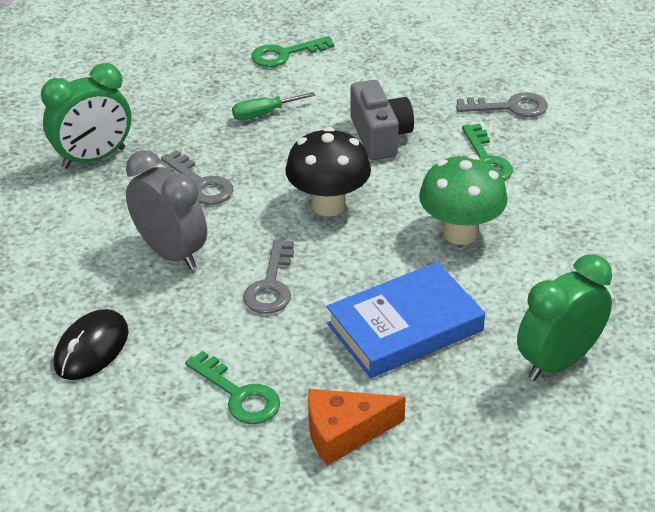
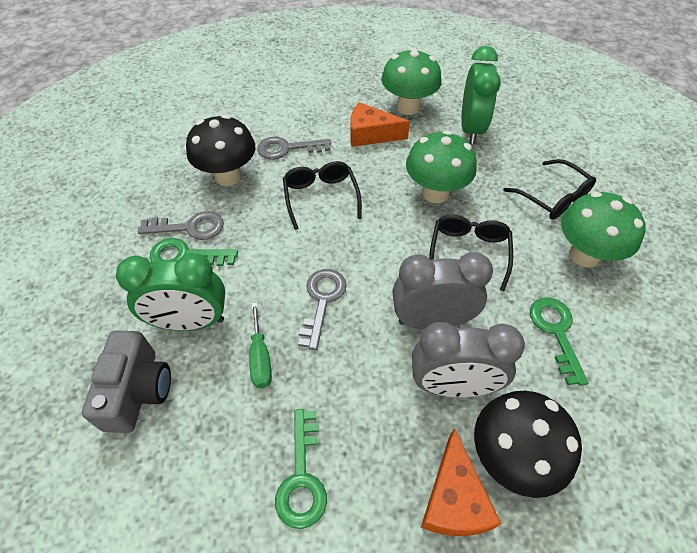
black glasses: none = 0 -> [283,161,362,230] [429,215,513,291] [503,159,596,220] = 3
black mouse: [54,309,129,380] = 1 -> none = 0
black mushroom: [285,127,371,216] = 1 -> [186,115,255,186] [474,391,582,498] = 2
blue book: [326,262,485,378] = 1 -> none = 0
green mushroom: [419,155,508,245] = 1 -> [381,48,442,115] [406,130,477,203] [561,192,646,268] = 3
grey clock: [126,150,207,270] = 1 -> [392,252,493,330] [412,322,525,397] = 2
orange cheese: [308,389,406,466] = 1 -> [350,102,410,147] [421,428,501,536] = 2

